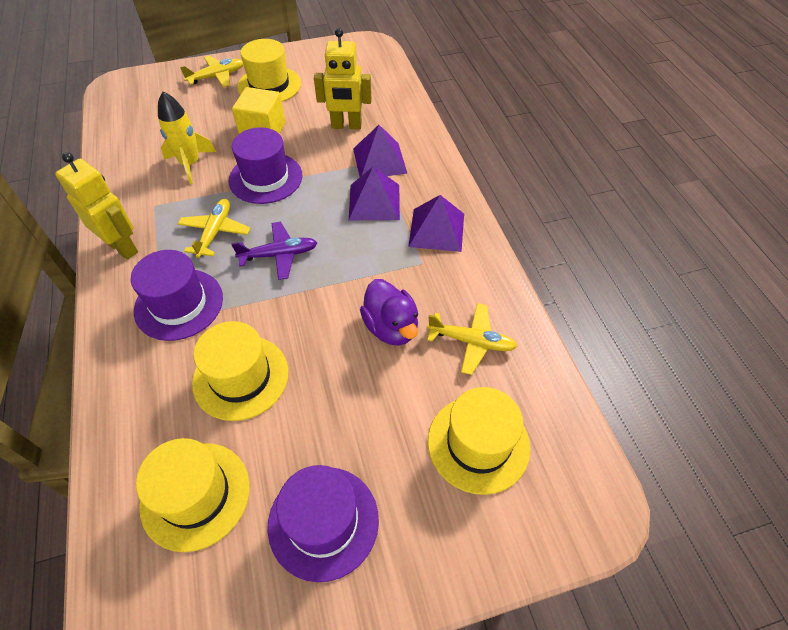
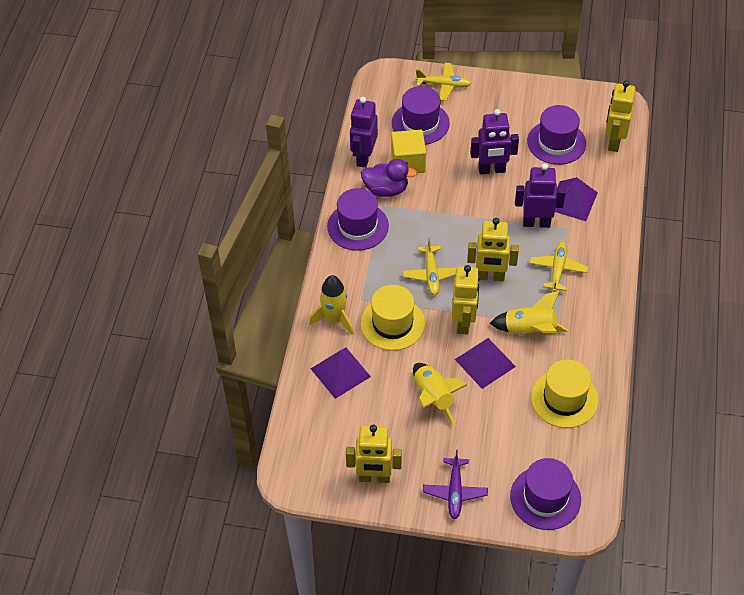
purple hat: [131,250,223,341] [229,127,303,204] [268,465,379,582] = 3 -> [327,188,389,251] [392,86,450,145] [510,458,581,530] [527,105,586,165] = 4
purple robot: none = 0 -> [350,97,378,168] [470,109,519,175] [515,163,566,228] = 3
yellow hat: [136,438,250,552] [192,321,289,421] [237,39,301,102] [428,387,531,495] = 4 -> [360,285,425,351] [531,359,599,428] = 2
yellow robot: [55,152,138,260] [314,28,372,129] = 2 -> [346,425,402,483] [452,265,480,334] [467,218,519,281] [605,81,635,152] = 4
yellow rocket: [158,92,216,184] = 1 -> [309,275,354,335] [413,363,467,426] [490,291,568,335] = 3

